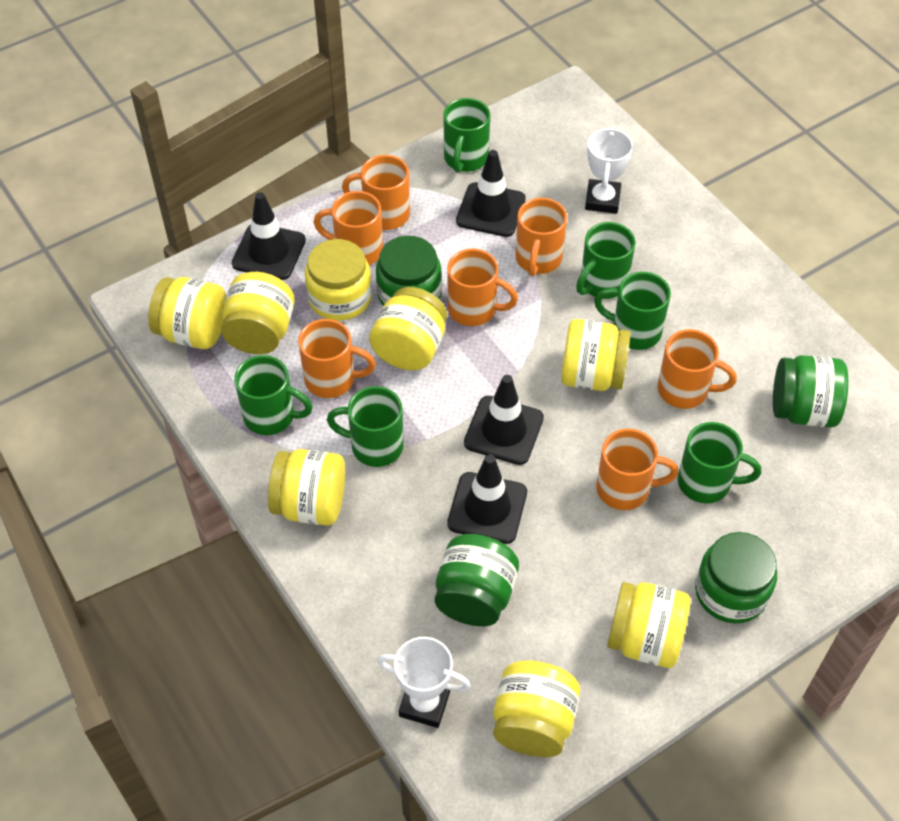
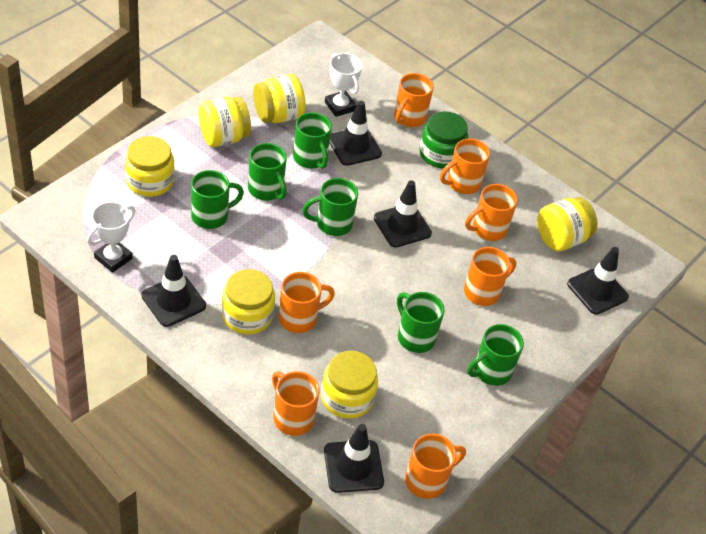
black traffic cone: [232,192,306,280] [447,454,527,544] [456,150,526,237] [464,375,544,465] = 4 -> [142,255,206,327] [324,424,384,493] [330,101,382,166] [374,180,432,248] [567,247,629,315] = 5
green jar: [376,236,442,306] [435,534,519,626] [695,532,777,623] [773,355,848,427] = 4 -> [419,111,468,169] = 1
yellow jar: [148,277,226,349] [221,272,295,354] [268,449,345,526] [305,239,372,321] [369,287,447,370] [493,660,580,757] [561,319,631,391] [607,582,690,668] = 8 -> [125,136,175,197] [198,96,251,147] [221,269,275,334] [253,74,306,123] [321,351,378,419] [537,197,598,251] = 6

